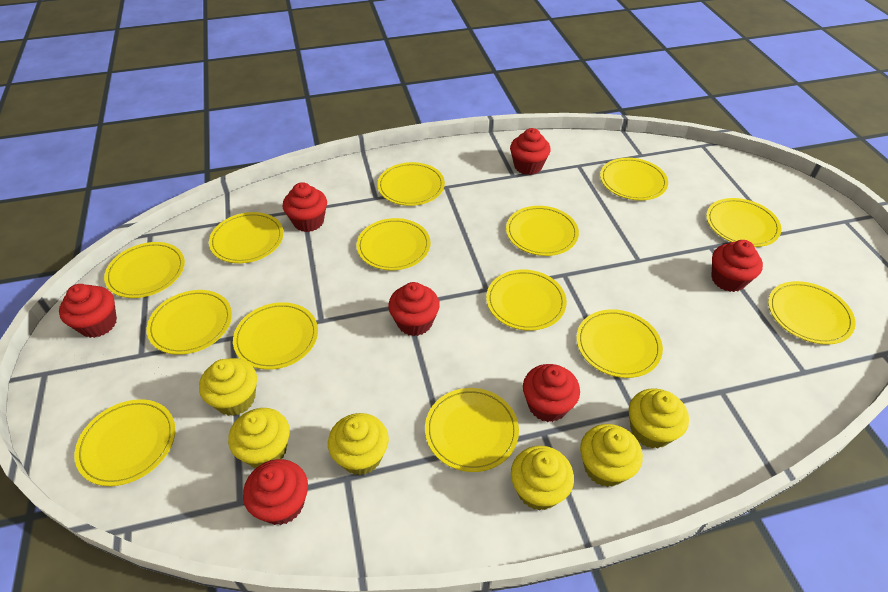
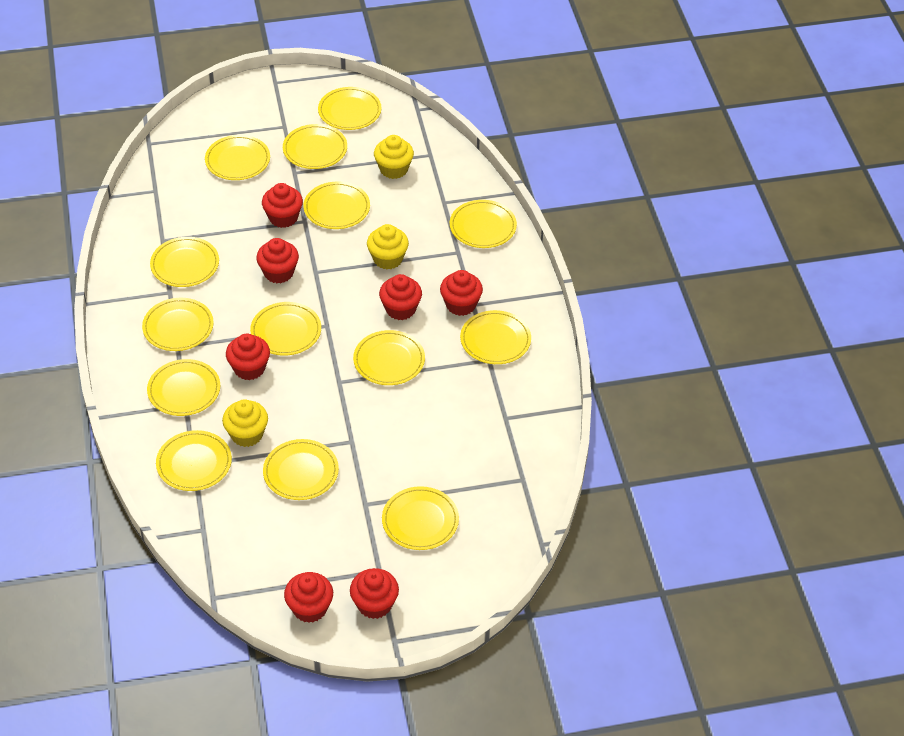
yellow cupcake: [199,358,257,416] [228,408,290,468] [328,413,389,475] [511,446,574,511] [580,424,643,487] [629,388,689,449] = 6 -> [222,399,268,447] [367,224,409,270] [374,135,414,179] = 3

